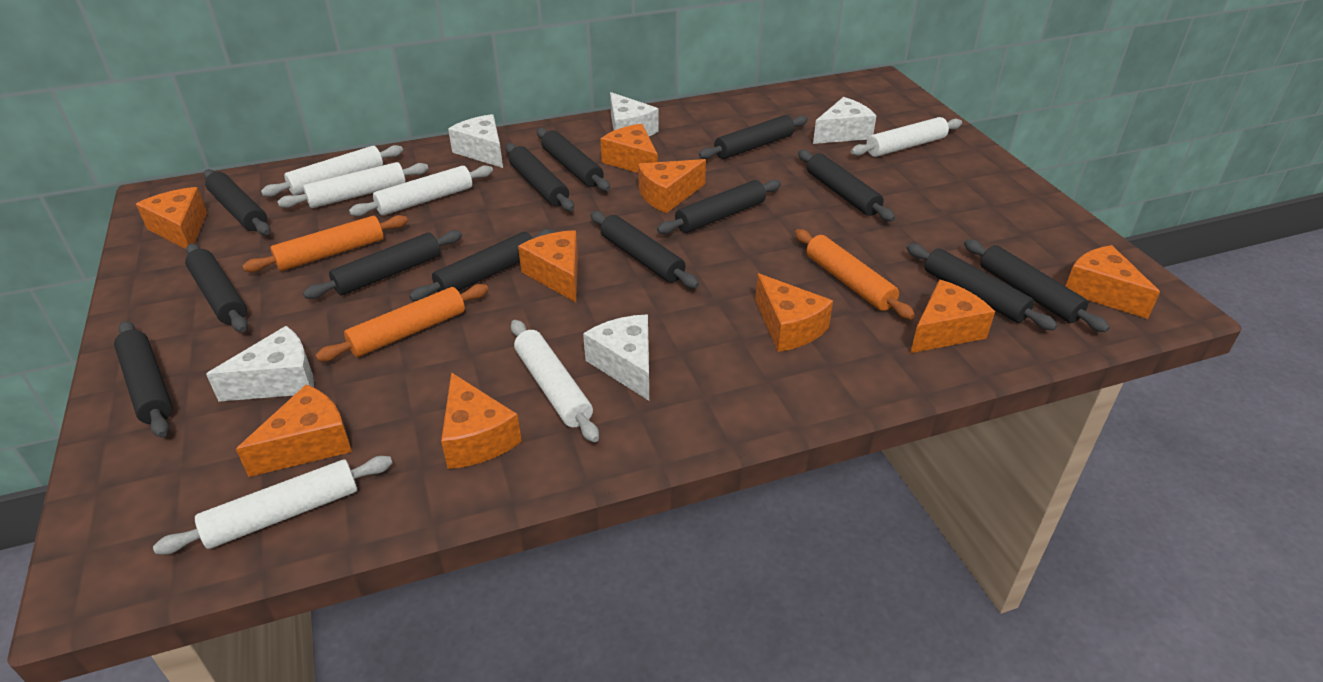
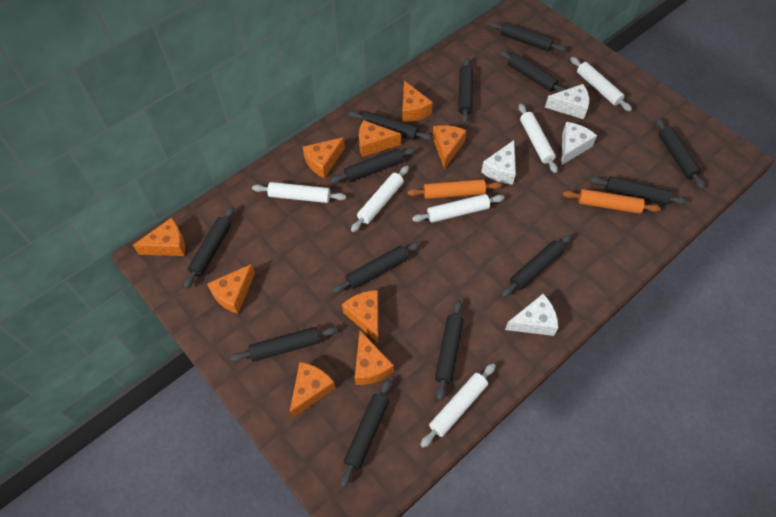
orange rolling pin: [242,215,408,272] [315,284,489,361] [795,229,915,319] = 3 -> [407,179,502,199] [563,189,661,214] = 2
white cheese: [206,326,314,402] [448,114,503,168] [583,315,649,401] [610,92,658,136] [813,97,876,144] = 5 -> [481,140,516,185] [505,294,558,336] [545,84,589,119] [561,122,597,165] = 4

